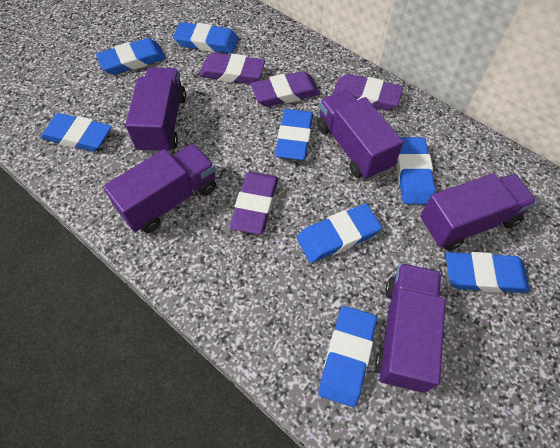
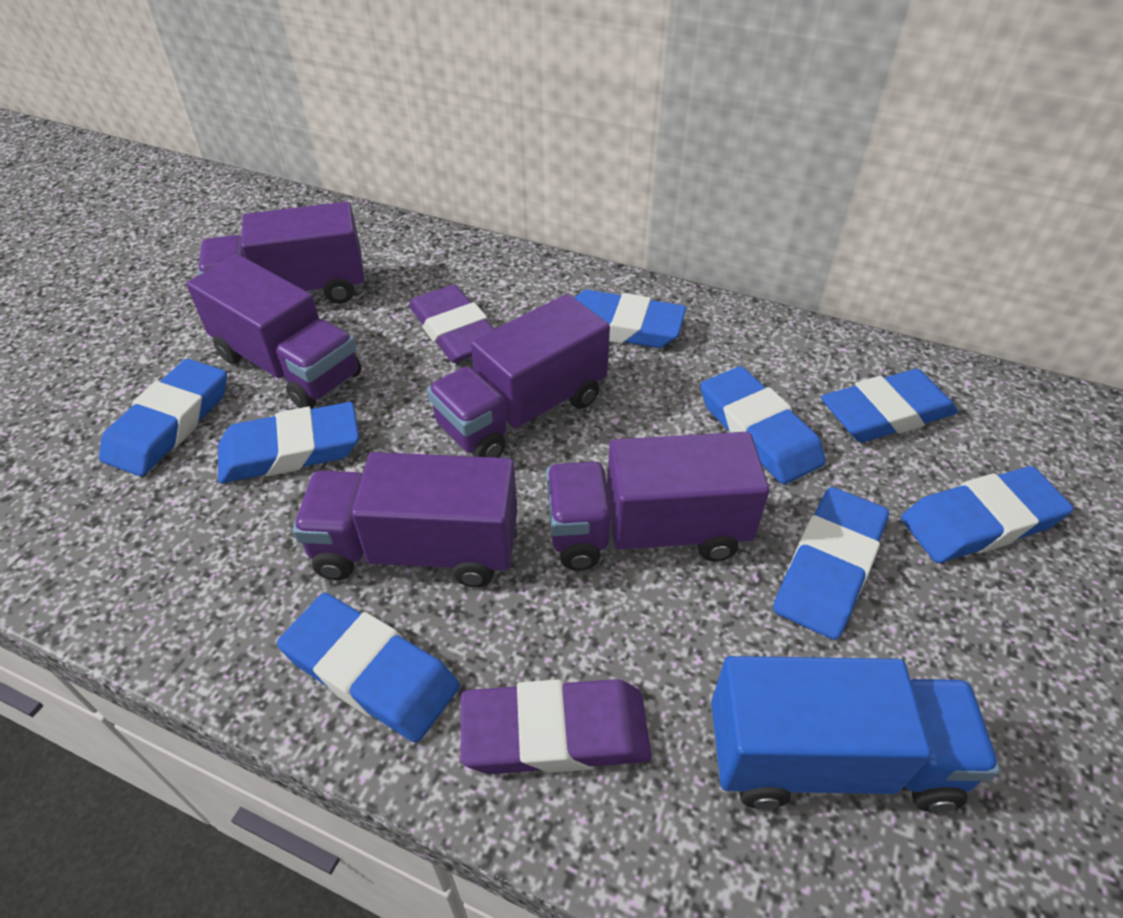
blue truck: none = 0 -> [711,656,1000,813] = 1
purple eraser: [199,53,265,84] [230,172,278,234] [251,71,320,107] [332,74,403,110] = 4 -> [409,285,494,363] [461,679,651,774] = 2

